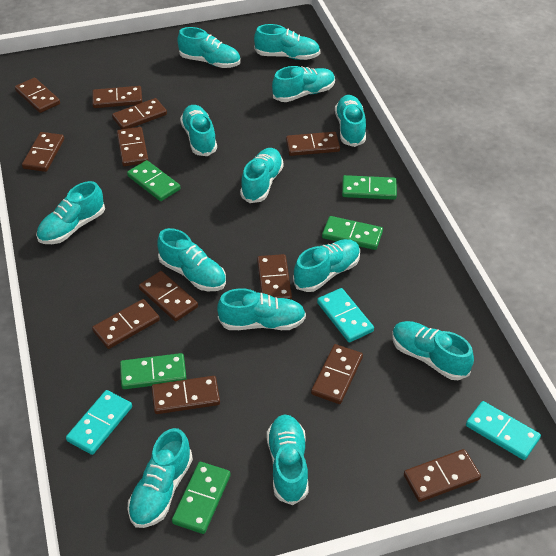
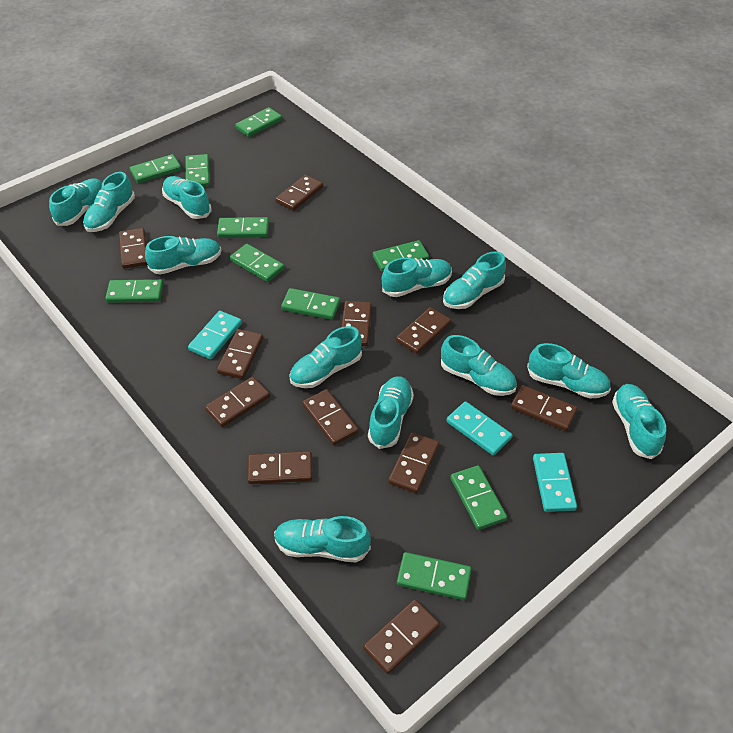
brown domino: [15,78,60,113] [22,132,64,172] [92,86,142,108] [92,299,160,349] [112,98,167,129] [117,127,149,166] [139,271,198,321] [151,376,220,414] [257,254,292,300] [286,132,340,156] [311,344,363,404] [404,449,481,502] = 12 -> [119,228,148,269] [205,376,270,427] [217,329,263,379] [247,451,312,484] [276,175,323,211] [302,389,359,445] [342,301,372,346] [363,599,440,674] [388,432,439,493] [396,307,451,354] [511,385,578,431] = 11
green domino: [120,353,187,389] [127,160,180,201] [172,462,231,534] [322,216,383,250] [342,175,397,200] = 5 -> [105,279,163,303] [130,154,182,183] [185,154,210,187] [217,217,269,238] [230,244,285,282] [235,107,282,137] [281,288,340,320] [373,240,429,272] [397,552,472,600] [450,465,507,530] = 10
turquoise shoe: [36,181,105,244] [128,428,193,528] [157,228,226,291] [177,27,241,68] [180,105,217,156] [217,288,306,330] [240,148,284,203] [254,24,320,60] [267,415,309,505] [272,66,335,102] [293,239,360,292] [335,95,366,147] [392,321,474,380] = 13 -> [49,178,102,226] [83,172,135,232] [145,236,222,275] [162,176,211,219] [274,516,371,562] [289,326,362,388] [368,376,414,449] [382,258,452,297] [441,335,517,396] [443,251,506,309] [527,343,611,398] [612,384,666,459] = 12

